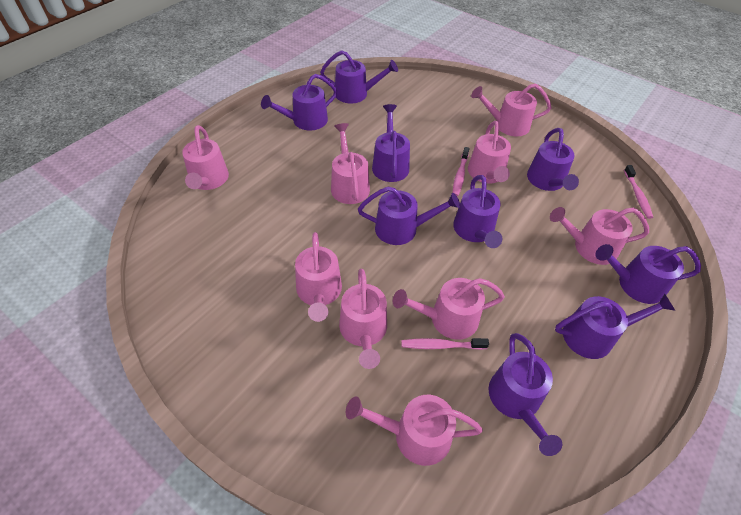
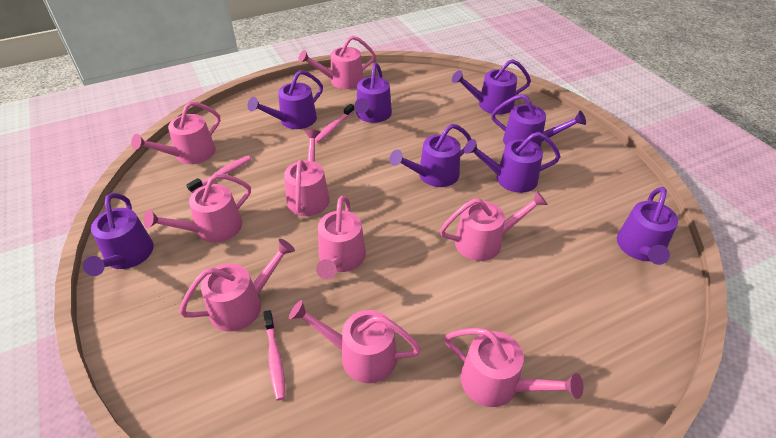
purple watering can: [261,74,337,131] [320,50,398,103] [358,186,460,245] [372,104,410,182] [453,175,502,248] [488,333,562,456] [527,128,579,191] [555,293,675,359] [595,244,701,304] = 9 -> [83,193,154,276] [248,70,323,129] [355,63,392,123] [390,124,472,187] [452,59,531,115] [464,132,561,193] [491,94,586,147] [617,187,678,265] = 8

